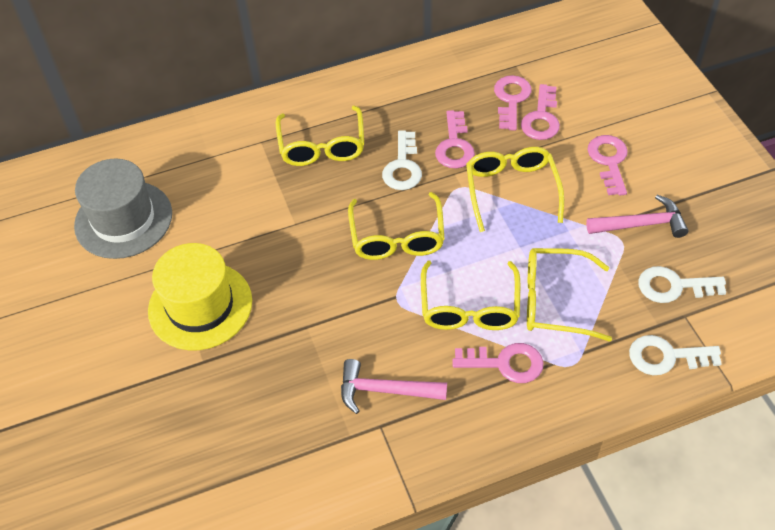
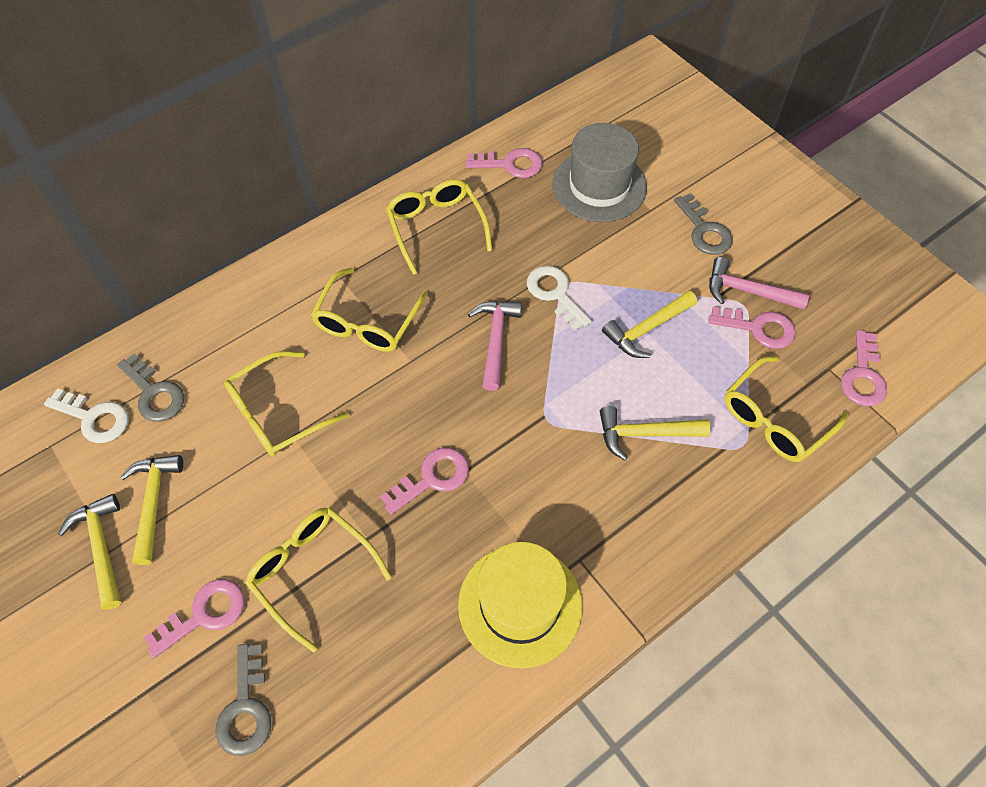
grey key: none = 0 -> [117,353,184,422] [216,644,271,756] [674,194,733,255] = 3
white key: [382,130,422,190] [629,335,722,375] [638,266,726,303] = 3 -> [44,388,128,443] [527,266,591,331] = 2
yellow hammer: none = 0 -> [58,494,121,610] [120,455,183,565] [600,406,711,460] [602,290,697,358] = 4

